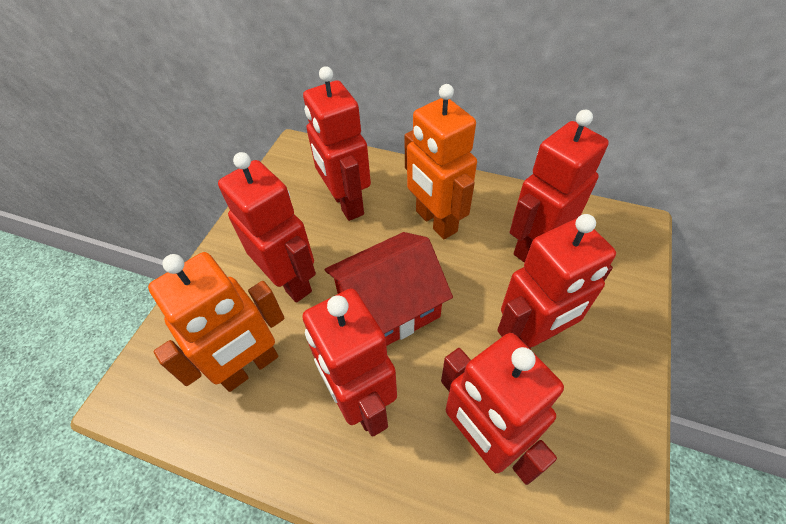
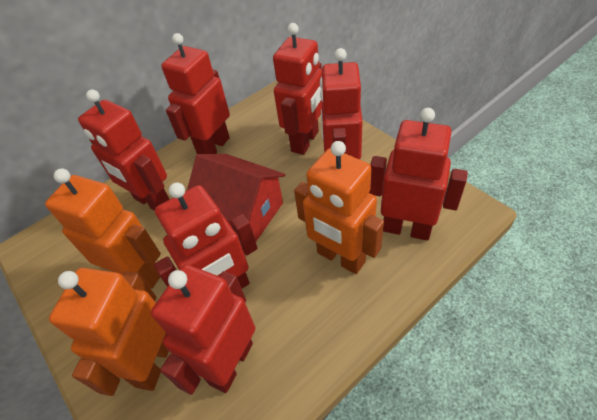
orange robot: [148,252,284,392] [405,84,477,239] = 2 -> [45,169,161,289] [49,268,169,396] [294,141,384,274] = 3
red robot: [218,152,316,303] [302,288,397,437] [303,66,371,221] [441,333,564,485] [497,214,616,349] [510,110,609,263] = 6 -> [78,89,170,211] [151,264,255,395] [154,182,257,289] [161,33,230,154] [273,23,322,155] [320,48,363,160] [369,108,468,241] = 7

